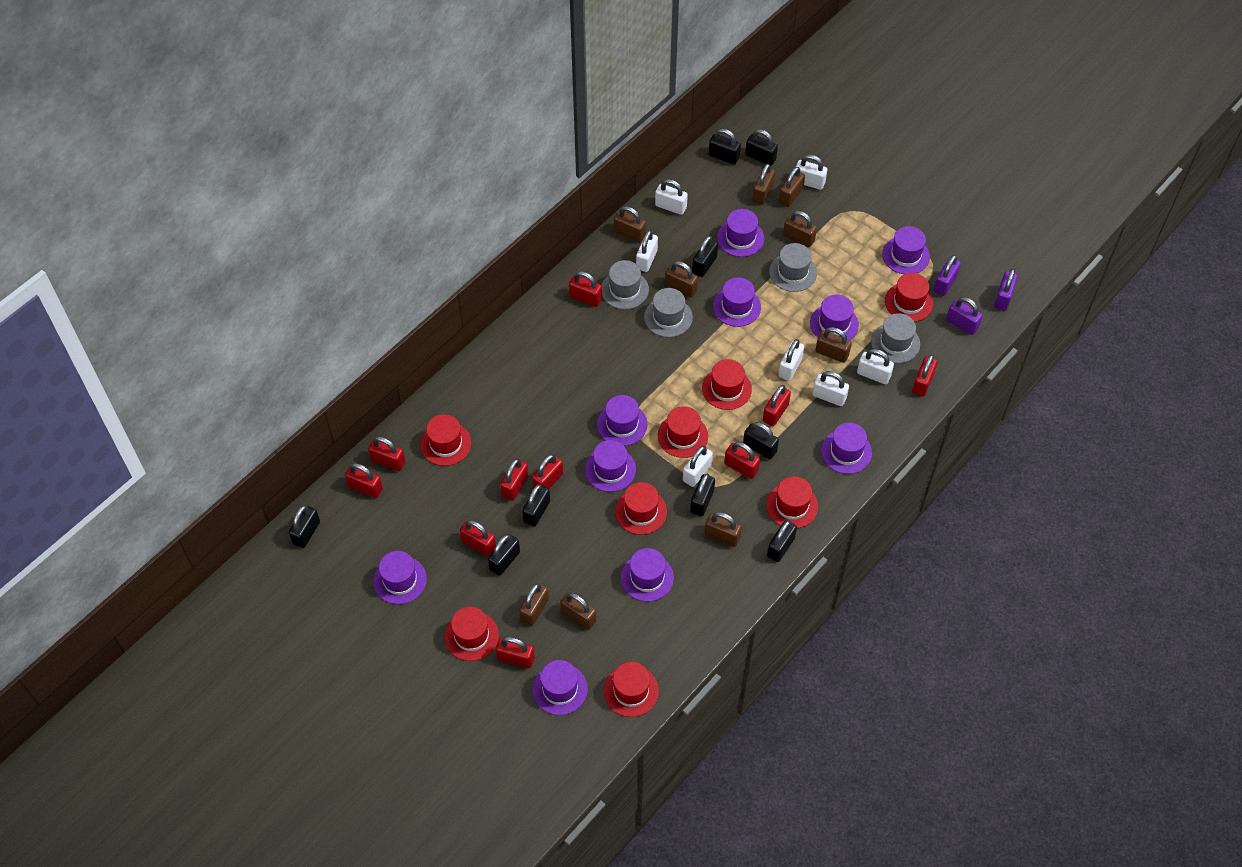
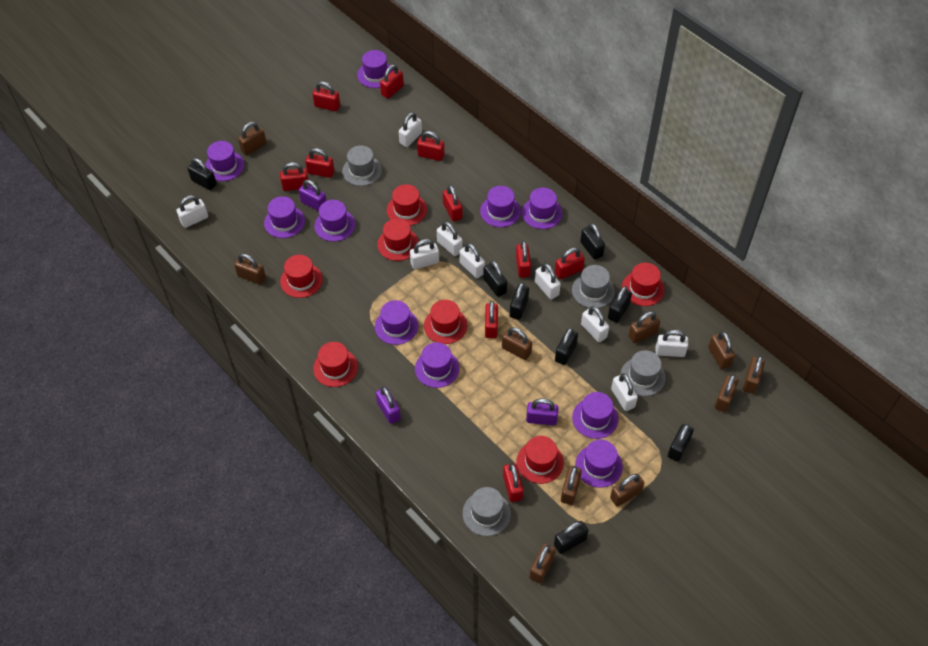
black padlock: [289,505,320,548] [488,534,520,576] [522,484,550,527] [690,474,715,516] [692,236,718,277] [709,129,741,165] [743,422,779,459] [745,129,778,166] [767,520,797,562] = 9 -> [187,158,217,190] [483,260,507,297] [510,282,529,320] [554,521,589,554] [555,328,578,365] [580,223,605,260] [608,286,632,323] [668,424,694,462] = 8
brown padlock: [519,583,549,626] [560,592,596,630] [614,206,646,243] [665,261,698,298] [705,512,742,547] [752,164,775,205] [779,167,805,207] [783,211,817,248] [816,327,852,363] = 9 -> [234,253,266,285] [238,122,267,155] [502,327,532,360] [529,543,556,583] [561,466,582,505] [610,474,644,507] [628,311,660,343] [708,332,735,369] [715,375,738,412] [743,356,765,394] = 10
red hat: [420,414,471,466] [445,606,499,661] [604,662,659,717] [615,482,667,535] [658,406,708,458] [702,359,752,410] [766,476,818,529] [885,273,933,322] = 8 -> [280,255,323,298] [313,342,358,387] [377,219,419,261] [387,184,427,226] [424,300,467,344] [517,436,564,484] [622,263,665,306] = 7
white padlock: [636,230,658,272] [655,179,688,215] [683,446,713,487] [778,339,804,381] [796,155,827,190] [813,371,849,406] [857,349,894,384] = 7 -> [176,195,208,228] [399,112,422,147] [410,239,439,269] [437,222,463,256] [459,243,485,278] [535,263,561,299] [581,306,609,342] [611,373,638,411] [656,330,688,357] = 9

